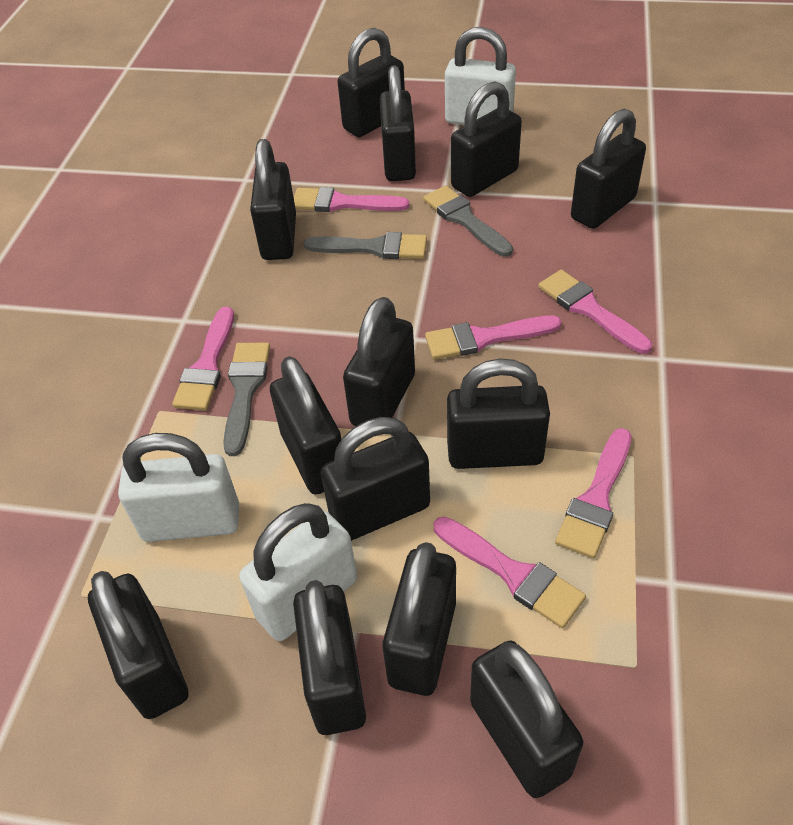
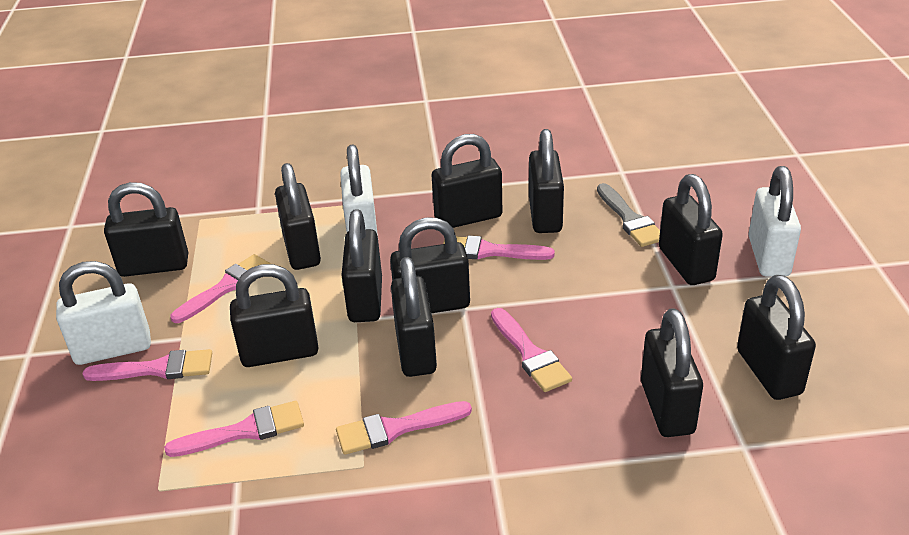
black padlock: [88,571,188,719] [250,139,296,260] [270,356,341,495] [293,580,366,735] [321,417,430,541] [338,28,405,137] [343,297,415,426] [380,65,416,181] [382,542,456,696] [447,358,550,469] [451,82,522,197] [470,641,583,798] [571,109,646,229] = 13 -> [104,182,188,277] [230,264,319,367] [275,163,321,270] [342,209,382,322] [390,218,470,313] [391,257,437,377] [432,134,502,228] [529,129,564,233] [641,308,703,437] [659,174,723,285] [737,275,816,400] = 11
grey brush: [223,343,270,456] [304,232,427,259] [423,186,513,257] = 3 -> [597,183,660,247] = 1

